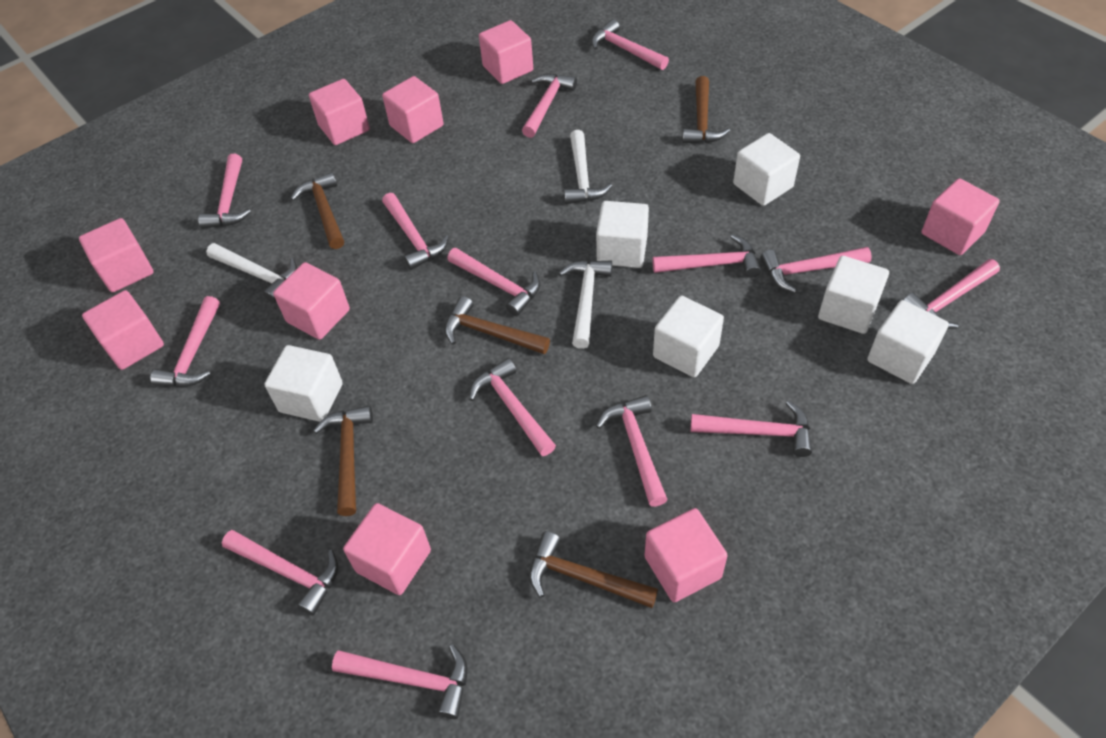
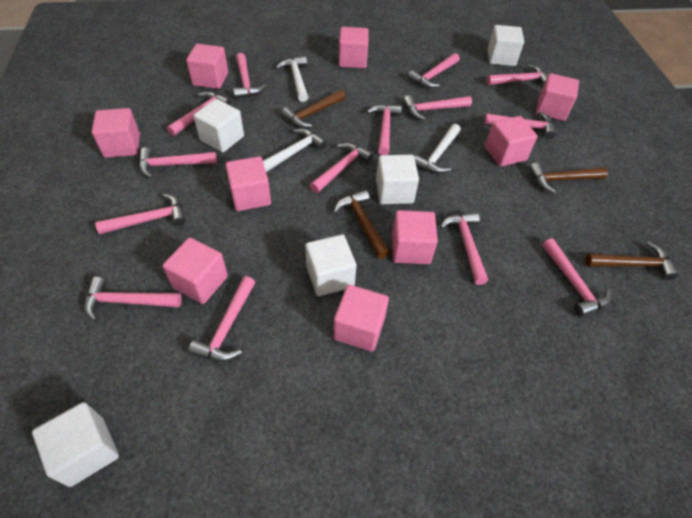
brown hammer: [291,172,344,249] [314,406,373,516] [444,296,550,354] [529,531,658,608] [682,76,730,143] = 5 -> [281,90,346,128] [334,190,390,259] [529,162,608,193] [585,242,679,280] = 4
white cube: [264,345,343,422] [596,201,649,268] [653,296,724,378] [733,133,800,206] [818,256,889,334] [867,300,949,384] = 6 -> [32,402,119,487] [194,99,244,153] [305,235,357,296] [376,155,419,204] [488,25,524,66] = 5

